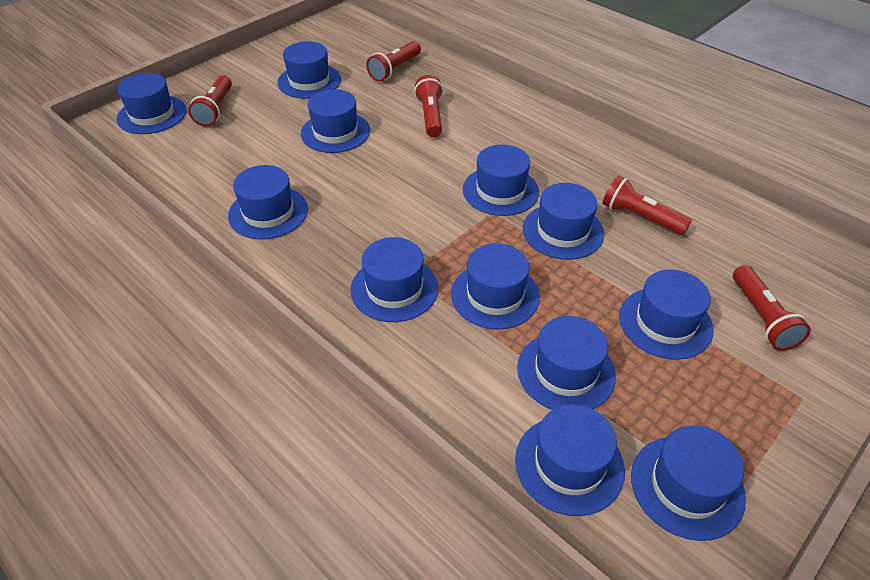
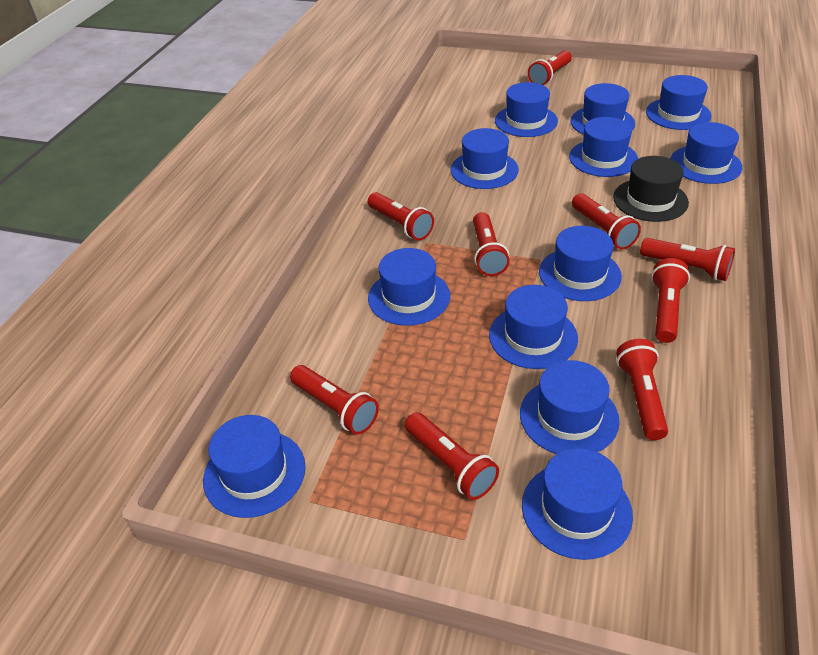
black hat: none = 0 -> [613,156,689,222] = 1
red flashlight: [188,75,232,126] [366,41,421,82] [414,75,443,137] [602,176,692,235] [733,265,811,351] = 5 -> [290,365,379,435] [368,192,434,240] [405,412,499,500] [473,212,510,276] [528,50,572,85] [572,193,641,249] [616,339,668,440] [640,238,735,281] [651,258,690,343] = 9

